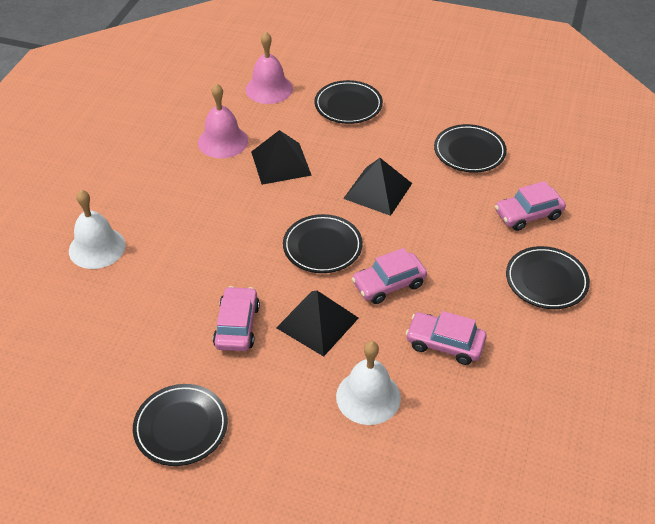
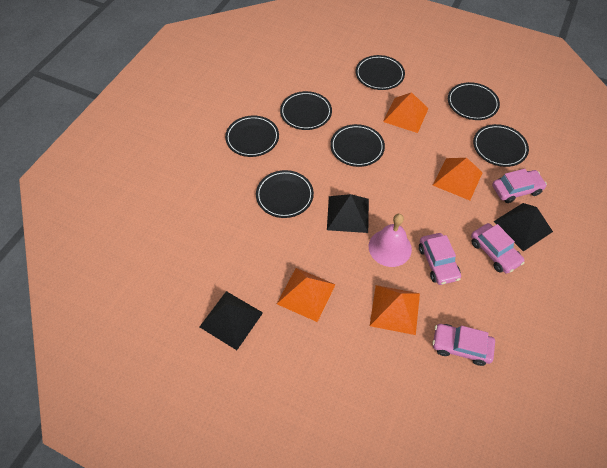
black plate: [133,384,228,466] [283,214,363,273] [314,80,383,124] [434,124,507,173] [506,246,590,309] = 5 -> [225,115,279,157] [256,170,314,218] [280,91,332,130] [330,124,385,167] [356,55,405,90] [448,82,500,120] [473,124,529,167] = 7
orange pyramid: none = 0 -> [277,268,336,322] [370,285,420,335] [383,92,429,133] [433,158,483,200] = 4
pink bell: [198,83,248,158] [246,32,293,104] = 2 -> [369,214,412,267] = 1
white bell: [69,190,126,269] [336,341,401,425] = 2 -> none = 0

